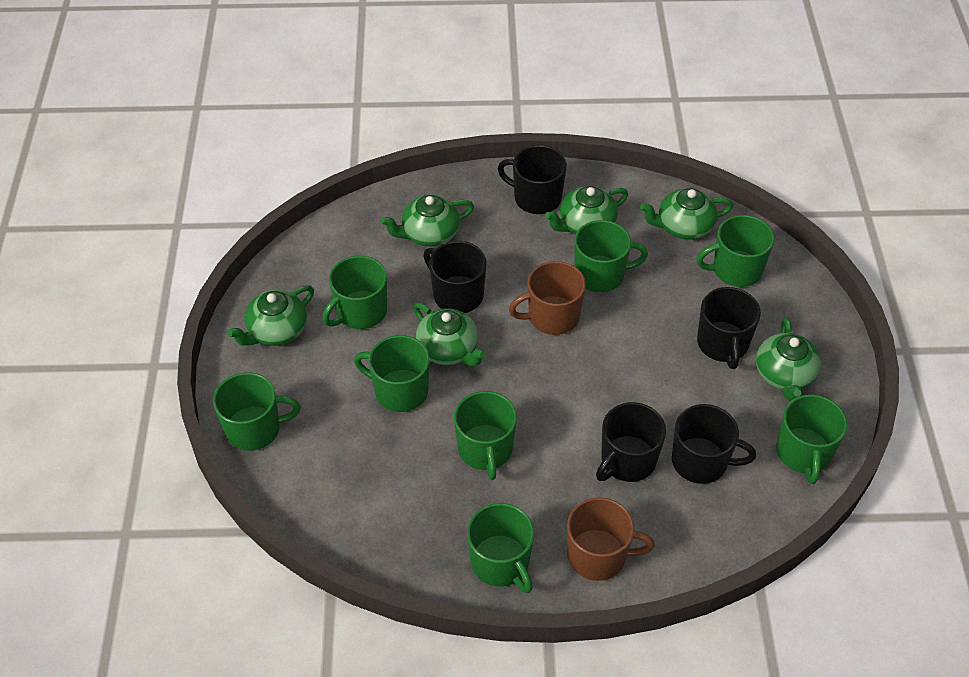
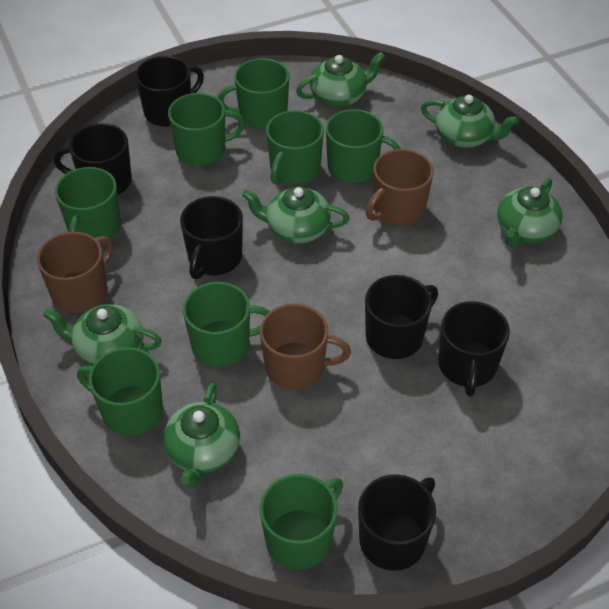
black mug: [423,241,487,313] [497,145,567,214] [596,402,666,482] [672,404,756,484] [697,287,761,369] = 5 -> [54,123,132,195] [135,56,204,127] [180,196,243,279] [358,474,436,571] [365,275,438,359] [438,301,510,396] = 6
brown mug: [509,261,586,335] [567,497,655,581] = 2 -> [37,232,113,313] [260,304,351,389] [365,149,434,225] = 3

